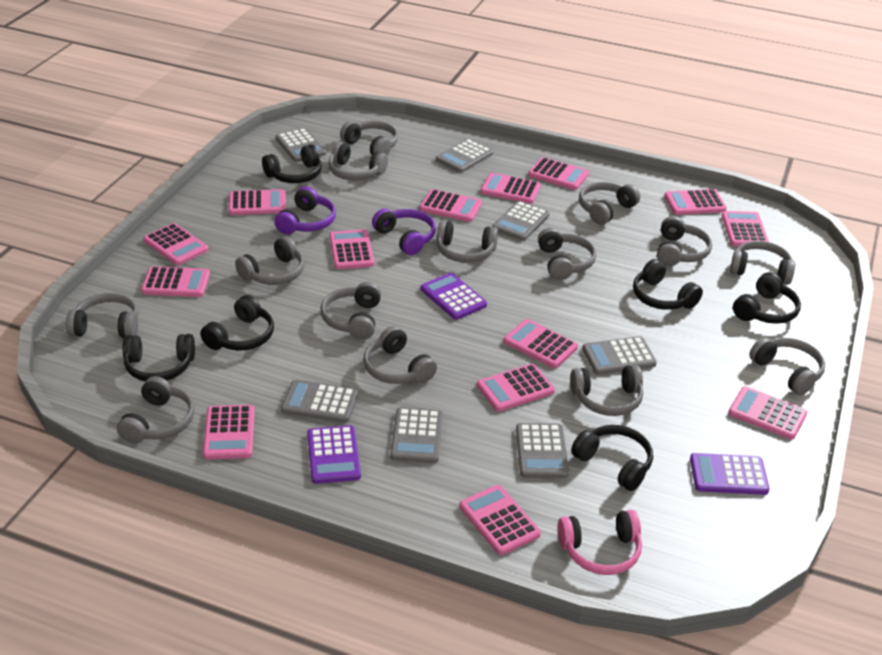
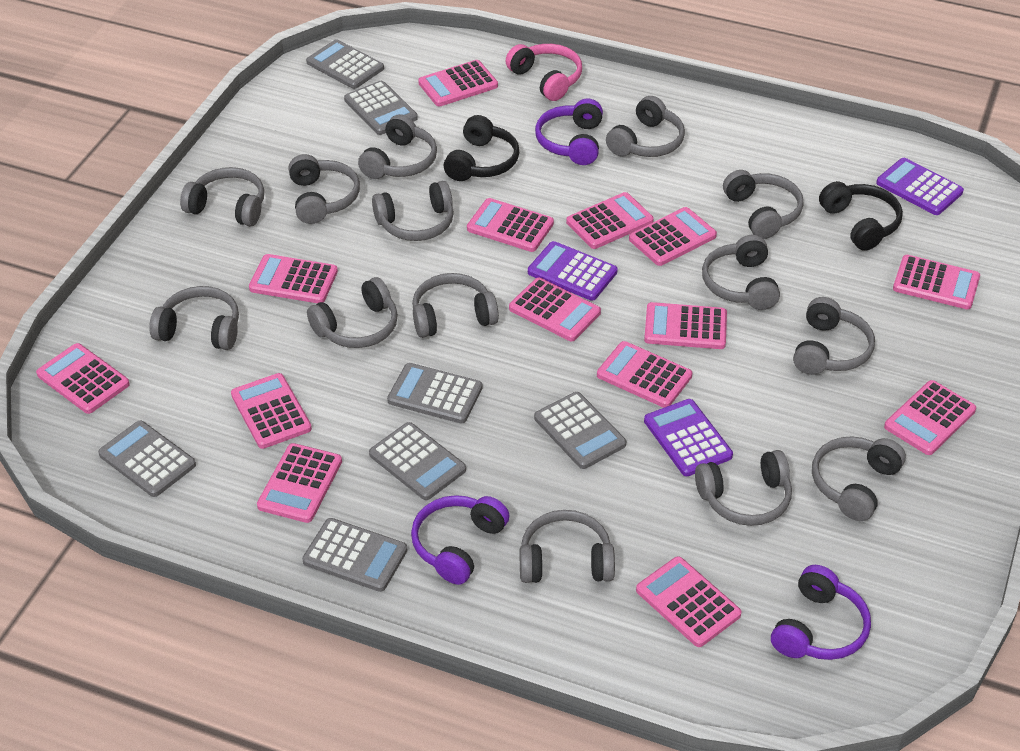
black headphones: [123,334,195,381] [200,295,274,351] [262,144,322,183] [571,425,653,491] [633,259,703,310] [733,272,801,324] = 6 -> [444,115,519,181] [819,181,903,251] = 2
purple headphones: [274,187,336,234] [372,209,436,255] = 2 -> [411,495,510,585] [535,98,603,165] [771,565,871,660] = 3

